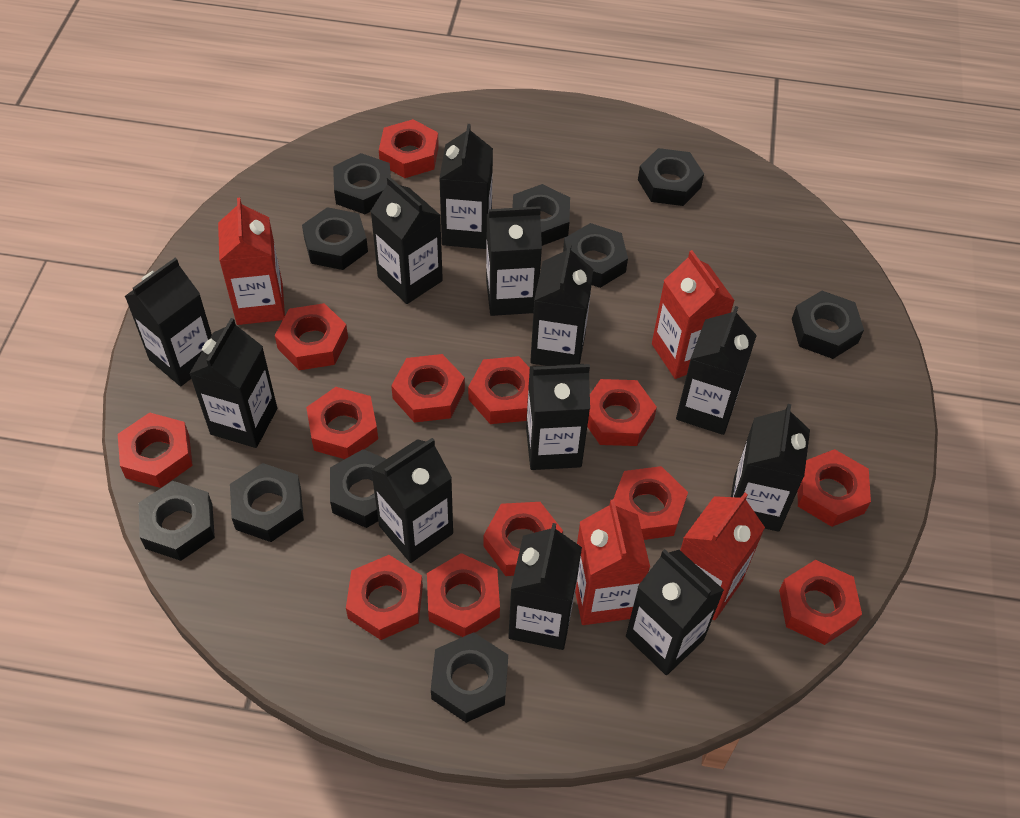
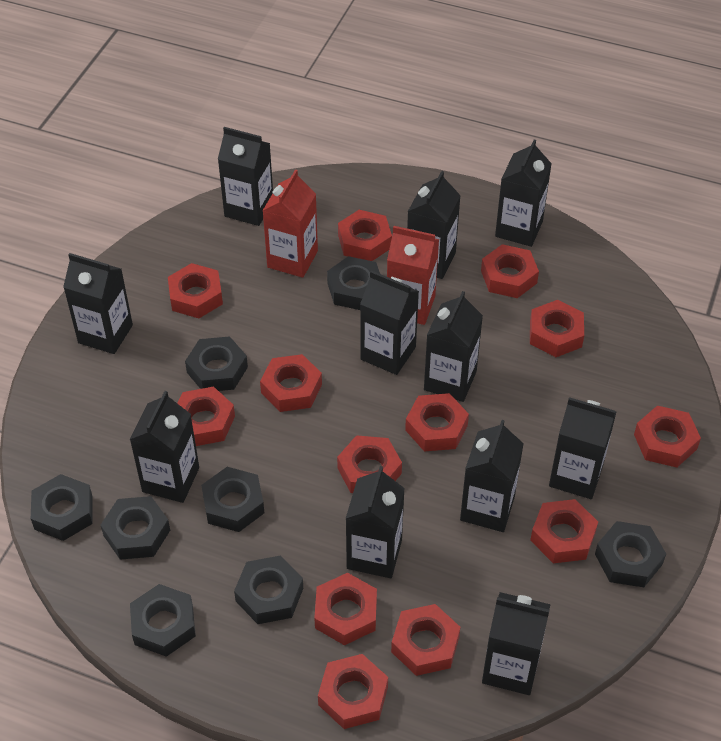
black carton: [125,258,212,386] [189,318,277,448] [371,176,443,304] [371,438,453,563] [439,124,493,249] [486,206,542,316] [508,523,582,650] [526,364,590,470] [530,243,593,366] [626,549,724,675] [676,306,757,435] [731,404,810,532] = 12 -> [63,253,133,354] [130,391,199,503] [218,127,273,226] [345,466,405,578] [360,271,419,375] [407,171,461,279] [424,291,483,402] [460,420,524,532] [482,592,551,695] [495,139,552,247] [549,397,616,499] = 11
black nut: [139,481,215,561] [230,463,304,542] [302,207,368,270] [330,449,386,528] [333,153,391,214] [431,632,508,723] [512,184,570,246] [563,223,628,288] [638,148,704,206] [792,291,864,359] = 10 -> [31,474,93,541] [101,496,170,560] [130,584,196,657] [185,336,248,391] [201,467,265,532] [234,556,303,624] [327,256,380,310] [595,521,666,587] = 8
red carton: [218,198,285,325] [575,499,650,625] [652,250,735,379] [680,493,765,620] = 4 -> [262,170,318,278] [387,226,439,325] = 2

